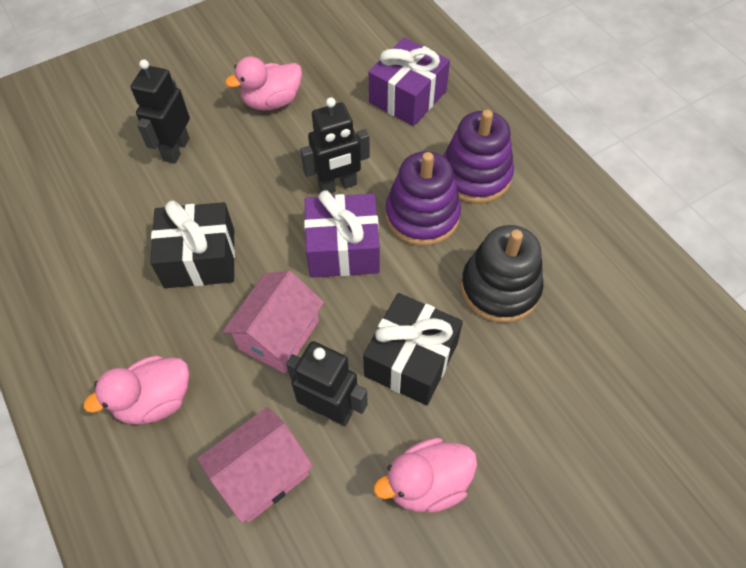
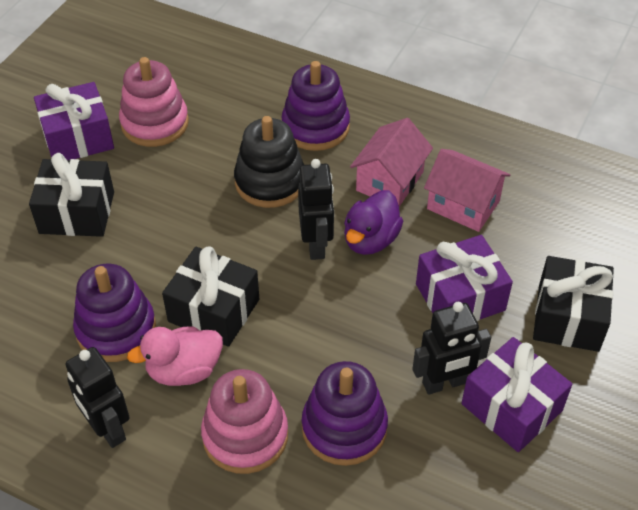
black gift: [150,200,235,288] [363,293,463,405] = 2 -> [29,153,114,237] [162,246,259,347] [533,256,614,352] = 3
pink duck: [83,355,189,425] [225,56,302,111] [373,438,477,513] = 3 -> [127,327,223,386] = 1
pink stacking toy: none = 0 -> [119,57,189,147] [201,369,288,474] = 2
purple duck: none = 0 -> [344,190,403,255] = 1
purple gift: [304,190,380,278] [369,38,450,126] = 2 -> [34,82,114,160] [416,235,513,321] [461,337,572,452] = 3
purple stacking toy: [385,151,461,246] [443,110,514,204] = 2 -> [73,263,156,362] [281,61,350,151] [302,361,388,466] = 3

